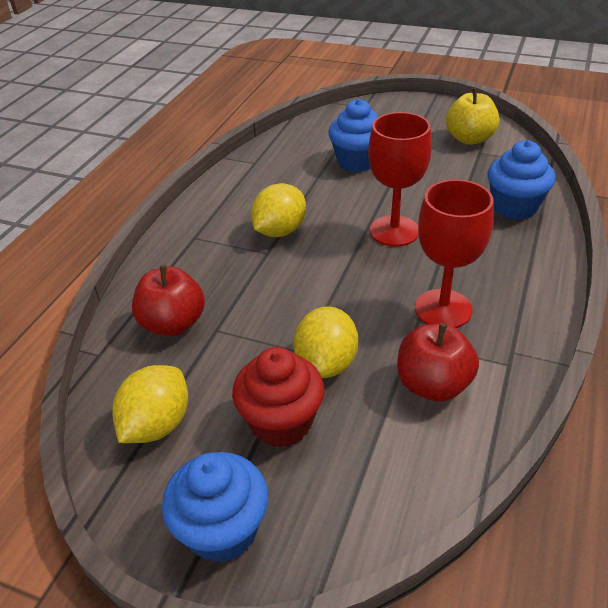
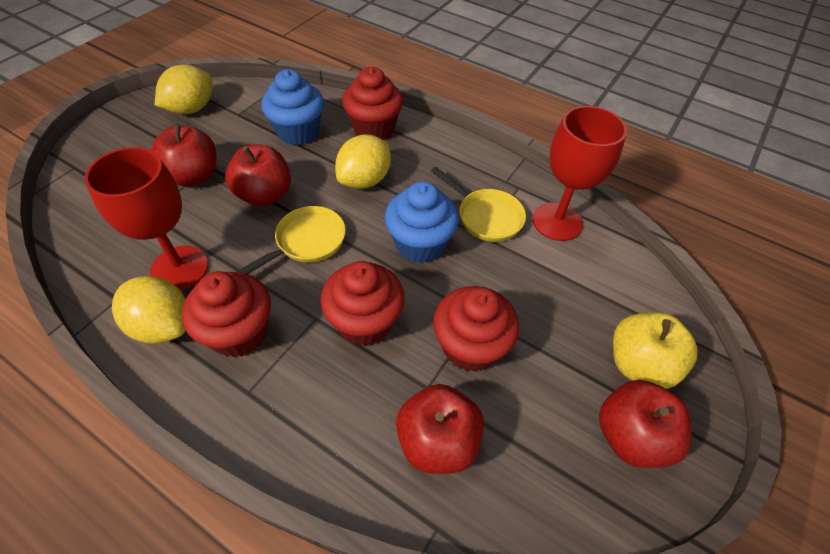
blue cupcake: [162,452,268,563] [328,99,378,172] [487,140,555,220] = 3 -> [261,69,324,146] [385,181,459,263] = 2
red apple: [132,265,205,336] [397,323,479,401] = 2 -> [151,123,217,187] [225,144,291,207] [396,384,484,474] [599,380,692,468] = 4
red cupcake: [232,347,324,448] = 1 -> [182,271,271,358] [321,261,405,346] [342,67,403,140] [433,286,519,372] = 4
yellow pan: none = 0 -> [236,206,346,274] [431,167,526,242] = 2

